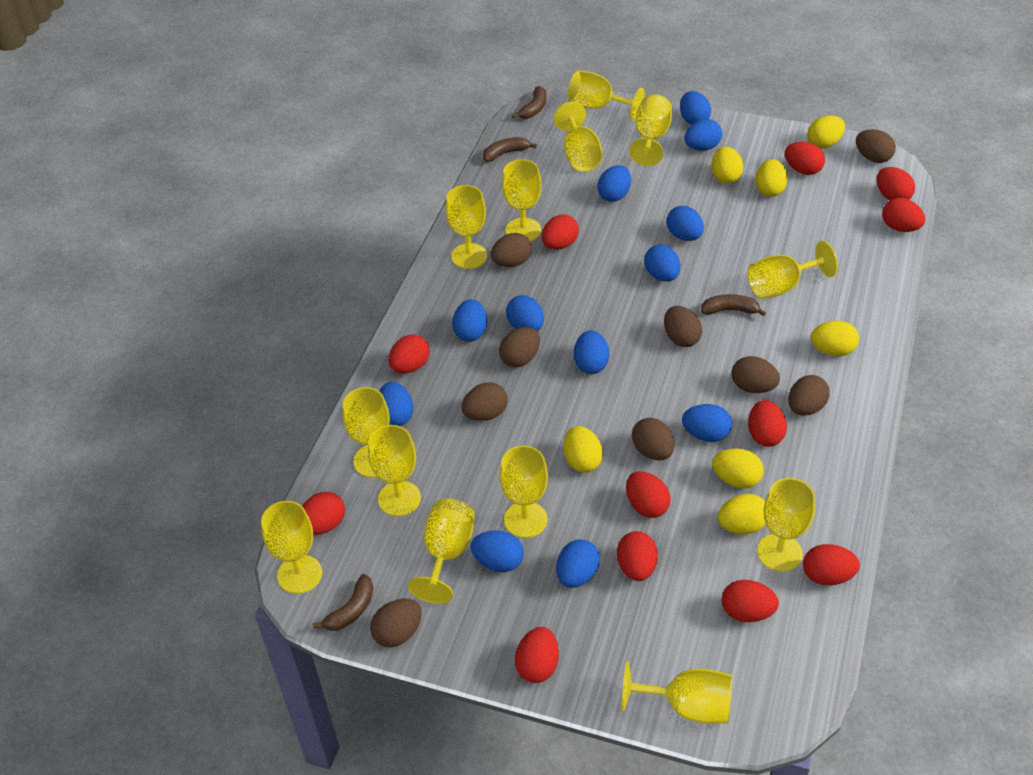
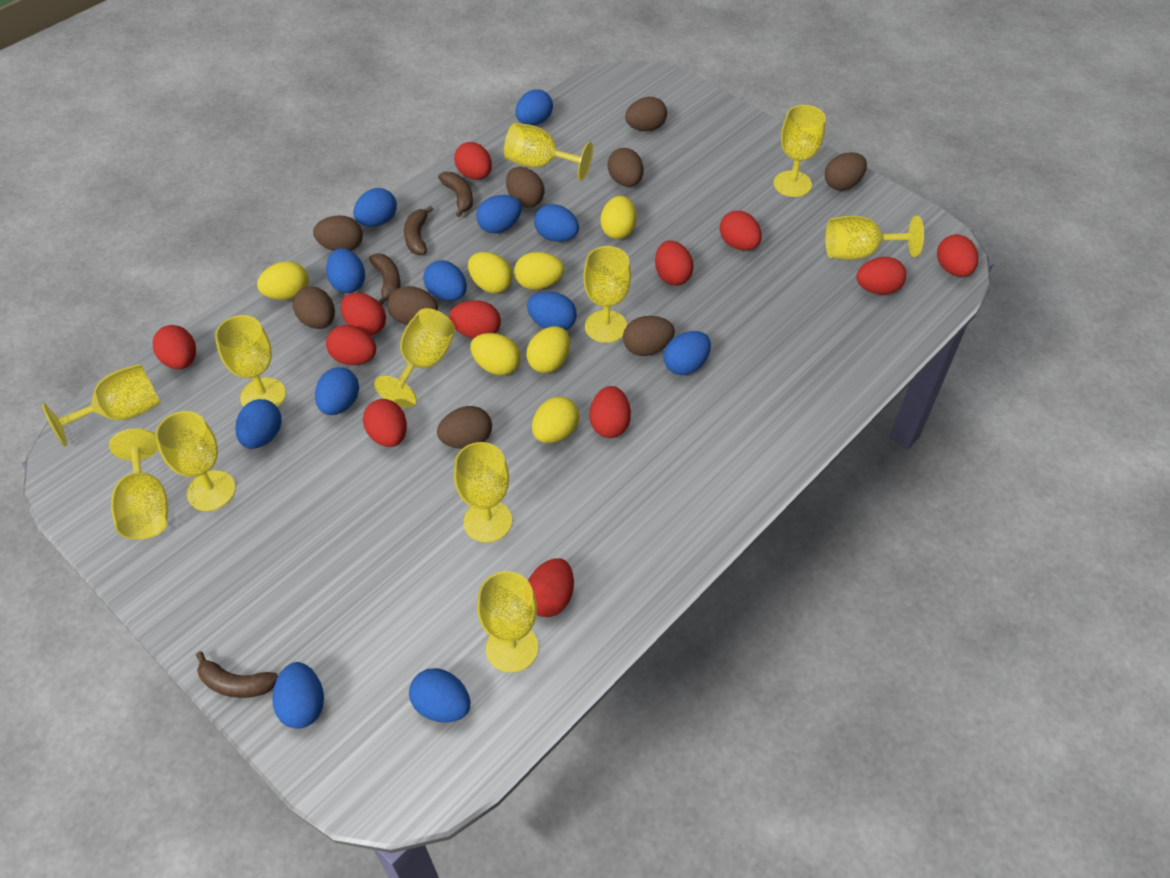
yellow goblet: [261,501,322,594] [343,387,390,478] [368,425,421,516] [408,498,475,604] [446,185,488,269] [500,445,548,538] [502,159,541,241] [554,102,603,172] [568,70,645,121] [621,661,732,724] [629,94,672,166] [748,241,838,299] [757,478,815,572] = 13 -> [42,364,160,446] [109,428,168,540] [155,411,236,511] [215,315,286,408] [374,308,455,408] [454,442,512,543] [477,571,538,673] [504,123,593,181] [583,246,631,343] [774,105,826,197] [826,216,924,260] = 11

